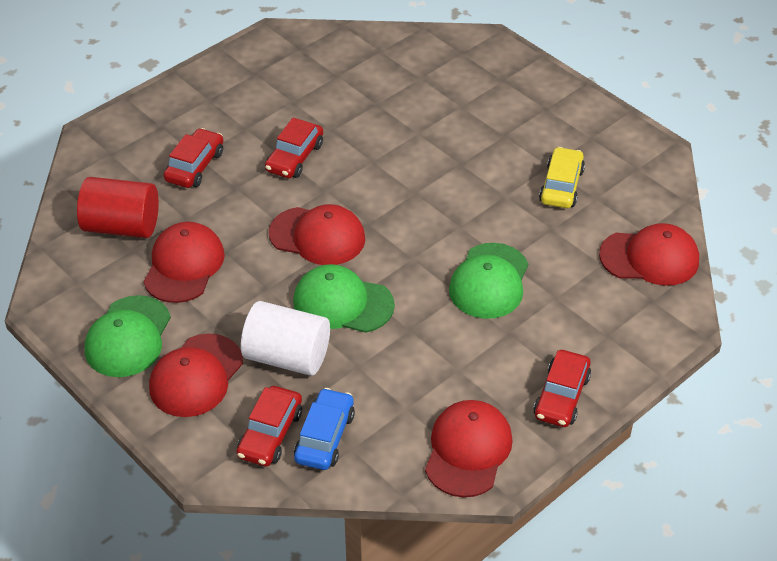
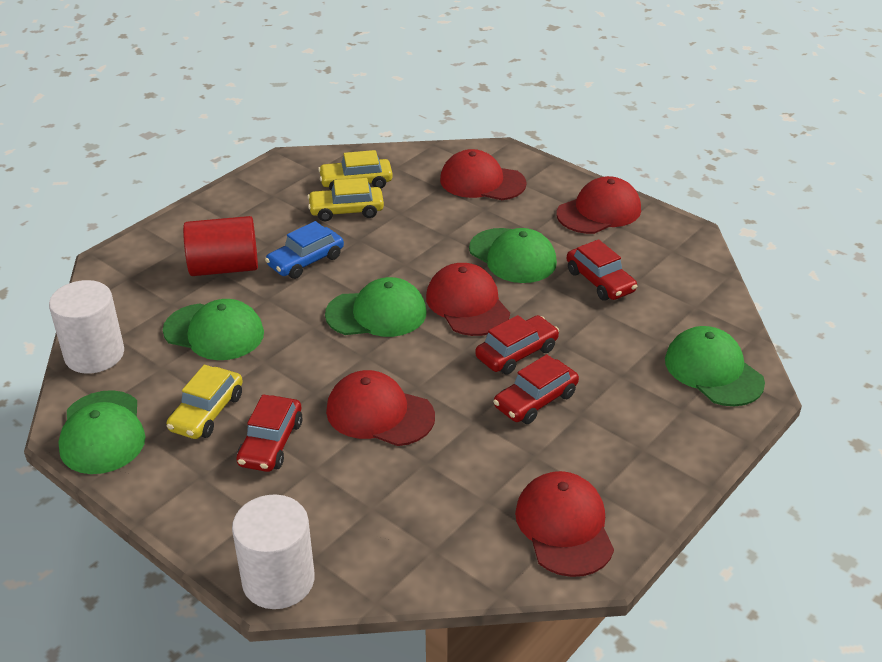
green cap: [85,295,171,377] [293,264,395,333] [449,243,528,319] = 3 -> [58,390,146,474] [163,299,264,360] [325,277,427,337] [469,228,557,283] [665,326,765,406] = 5
white cylinder: [241,301,330,376] = 1 -> [49,280,124,374] [232,494,315,609] = 2
yellow car: [539,147,585,208] = 1 -> [166,365,243,439] [307,178,384,221] [318,150,393,190] = 3

